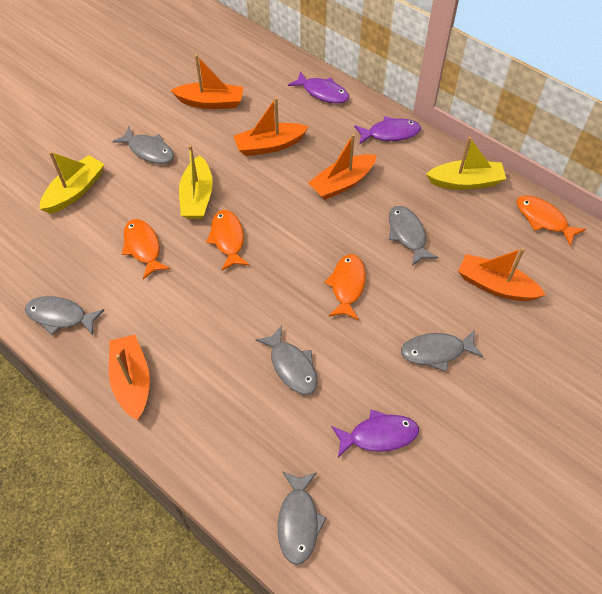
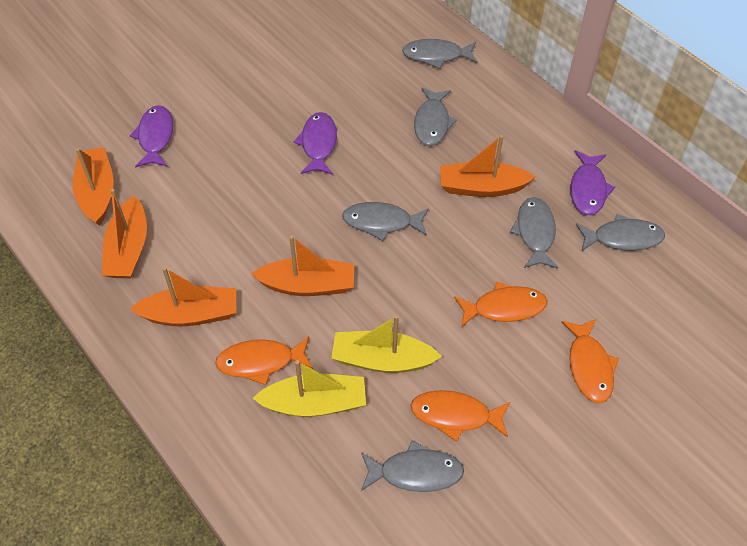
yellow boat: [39,151,104,214] [179,145,213,219] [426,137,506,190] = 3 -> [252,360,366,417] [331,315,442,373] = 2

